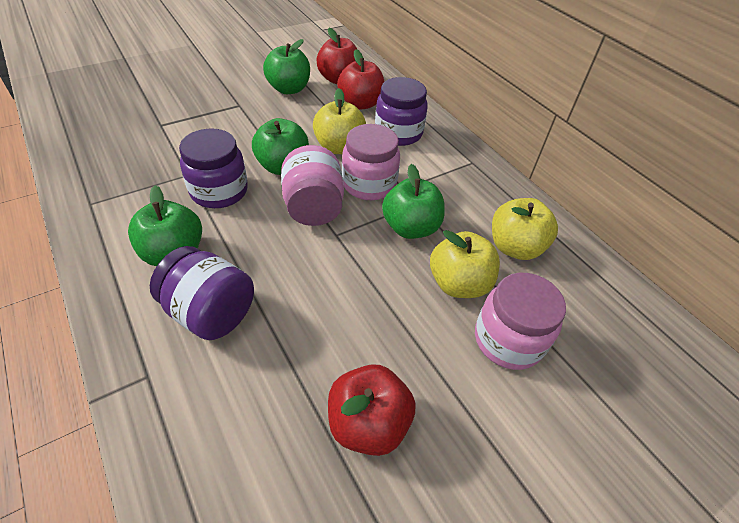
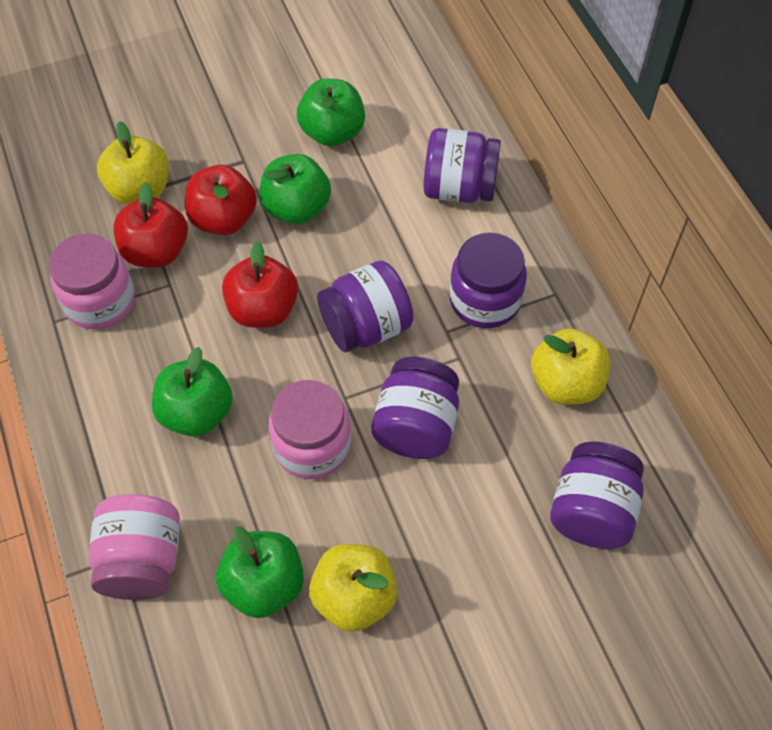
purple jar: [150,246,254,340] [179,128,248,208] [375,77,428,146] = 3 -> [317,261,414,352] [371,357,459,459] [423,128,501,203] [450,232,527,328] [550,442,644,549] = 5

